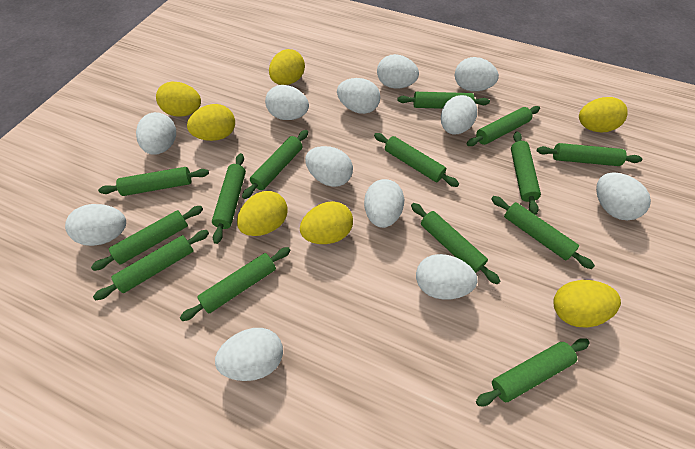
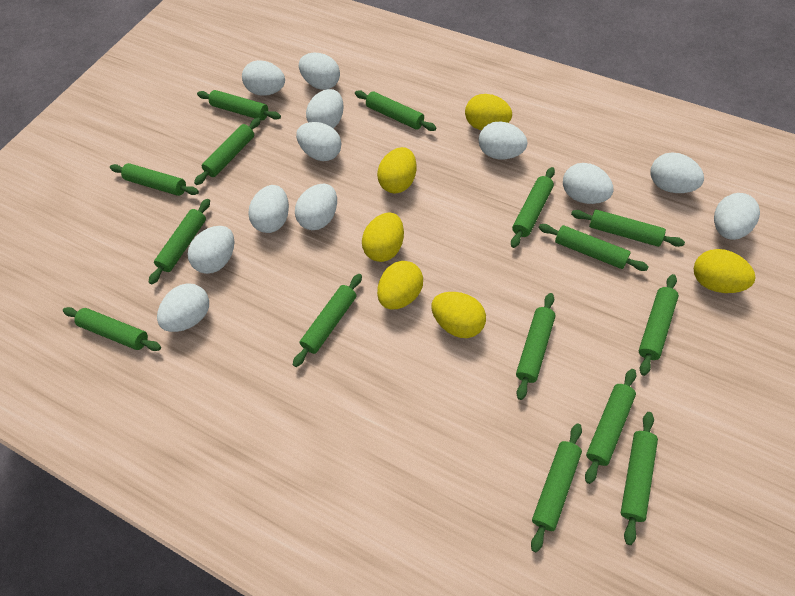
green rolling pin: [91,206,203,271] [93,230,209,300] [98,167,209,196] [180,247,291,321] [212,153,246,244] [242,130,308,199] [374,133,459,187] [397,92,490,109] [411,203,500,284] [467,106,540,146] [476,338,590,406] [491,196,595,269] [511,131,541,215] [537,143,642,166] = 14 -> [63,307,161,351] [110,163,199,196] [149,199,210,285] [194,118,261,185] [197,90,281,120] [293,274,362,367] [355,90,436,131] [511,167,555,248] [516,293,556,400] [531,423,582,553] [538,224,649,271] [571,209,685,247] [585,369,636,484] [621,412,658,545] [639,274,679,376] = 15
yellow egg: [156,82,201,117] [187,104,235,141] [237,191,288,236] [269,49,305,85] [300,201,353,244] [553,280,621,327] [579,97,628,132] = 7 -> [362,212,404,262] [377,147,416,193] [377,261,423,310] [431,292,486,338] [465,94,512,130] [693,249,756,293] = 6

